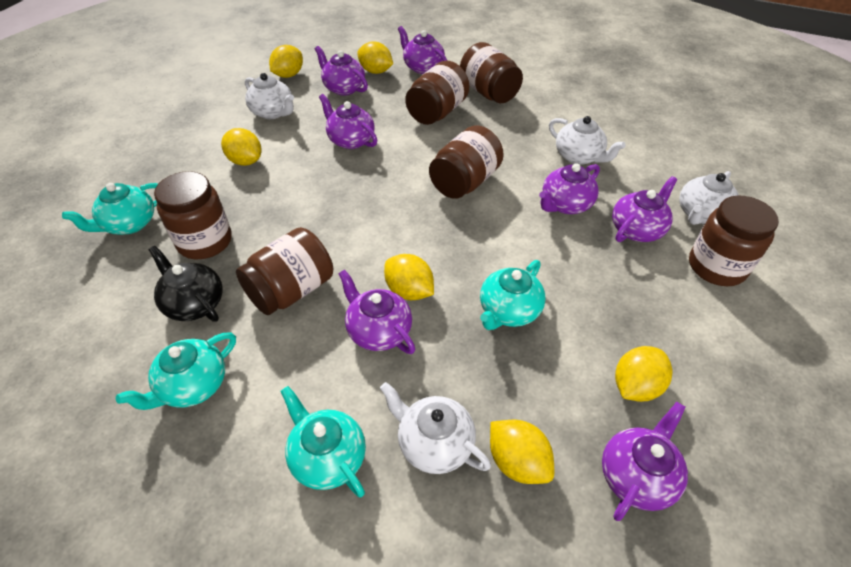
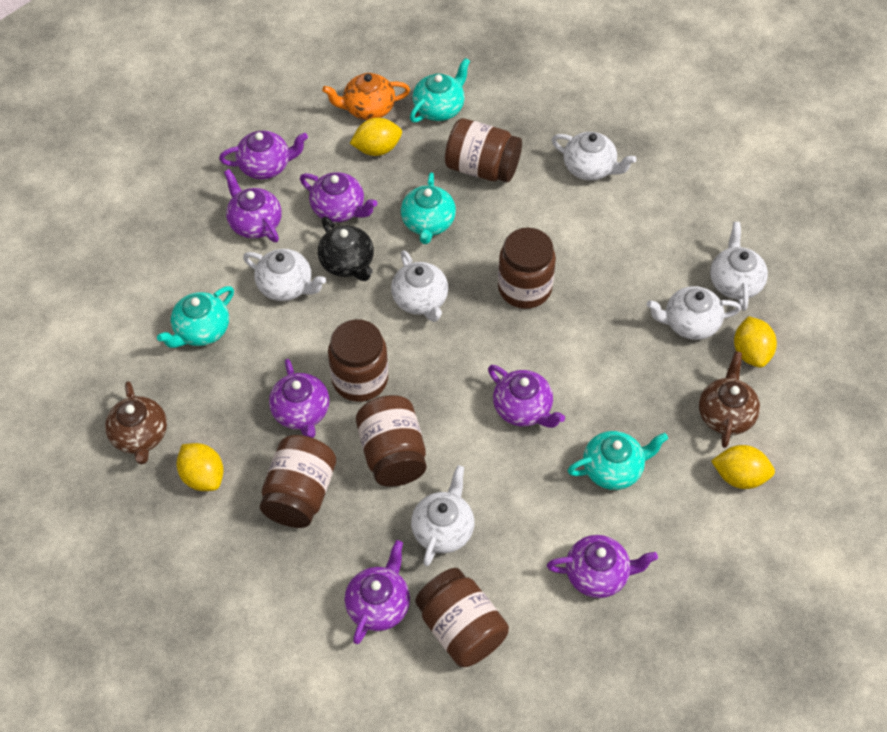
brown teapot: none = 0 -> [105,381,167,464] [699,351,760,448] = 2
orange teapot: none = 0 -> [322,73,410,120] = 1
white teapot: [245,73,294,119] [380,382,491,474] [549,116,626,165] [679,171,739,225] = 4 -> [243,249,326,301] [391,250,448,322] [411,465,474,566] [551,132,637,181] [647,286,741,340] [710,222,768,311] = 6
yellow lemon: [221,128,261,166] [269,45,303,78] [357,42,393,74] [384,254,434,300] [490,420,554,484] [615,346,672,402] = 6 -> [176,443,224,491] [350,118,402,156] [711,445,775,489] [734,316,777,368] = 4

